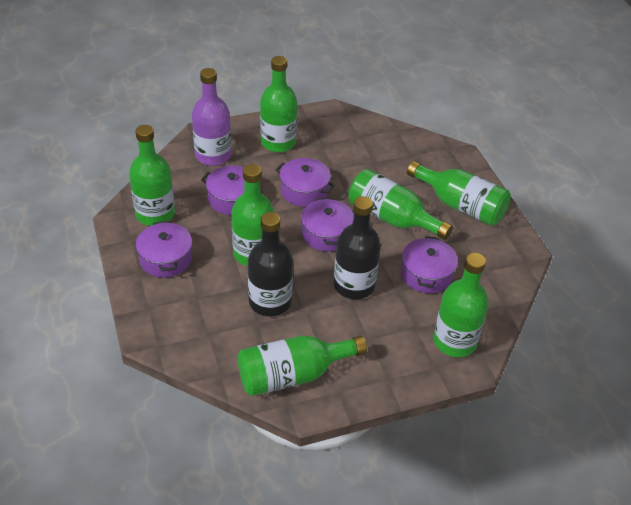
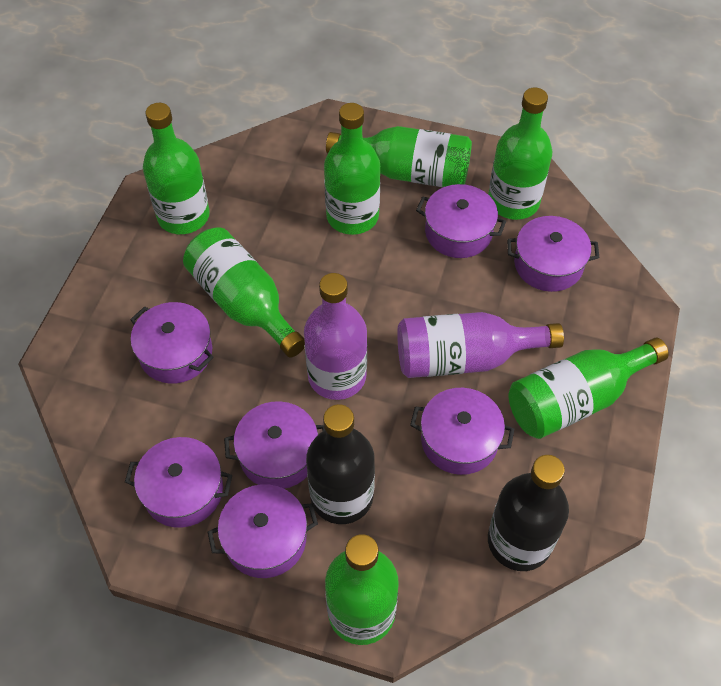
purple bottle: [192,68,231,166] = 1 -> [304,273,367,400] [397,312,564,378] = 2
purple pot: [136,221,192,278] [201,165,263,215] [276,158,335,207] [301,198,354,252] [401,236,458,293] = 5 -> [125,437,232,528] [130,302,214,384] [207,484,318,578] [224,401,325,489] [410,388,514,475] [416,184,506,258] [507,216,600,292] = 7

